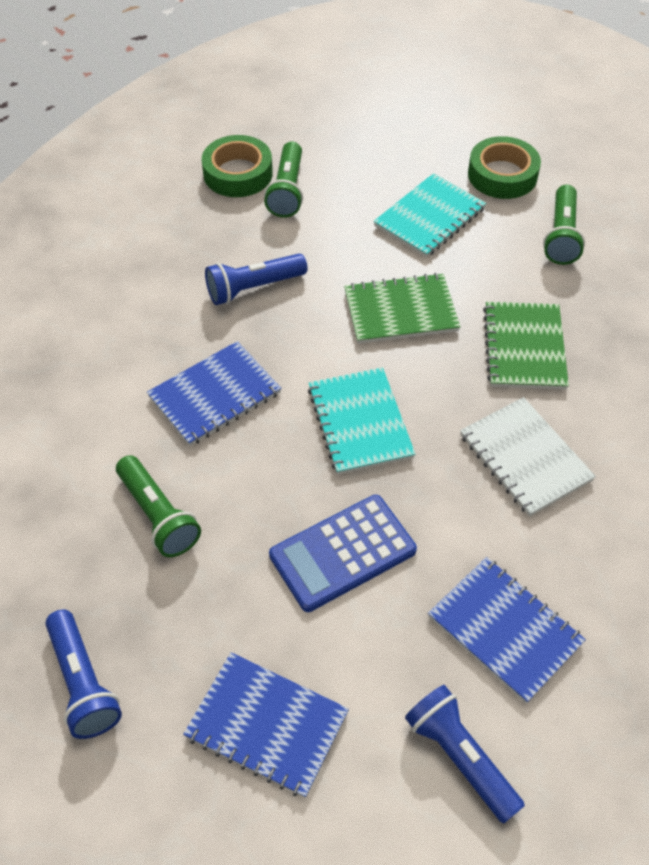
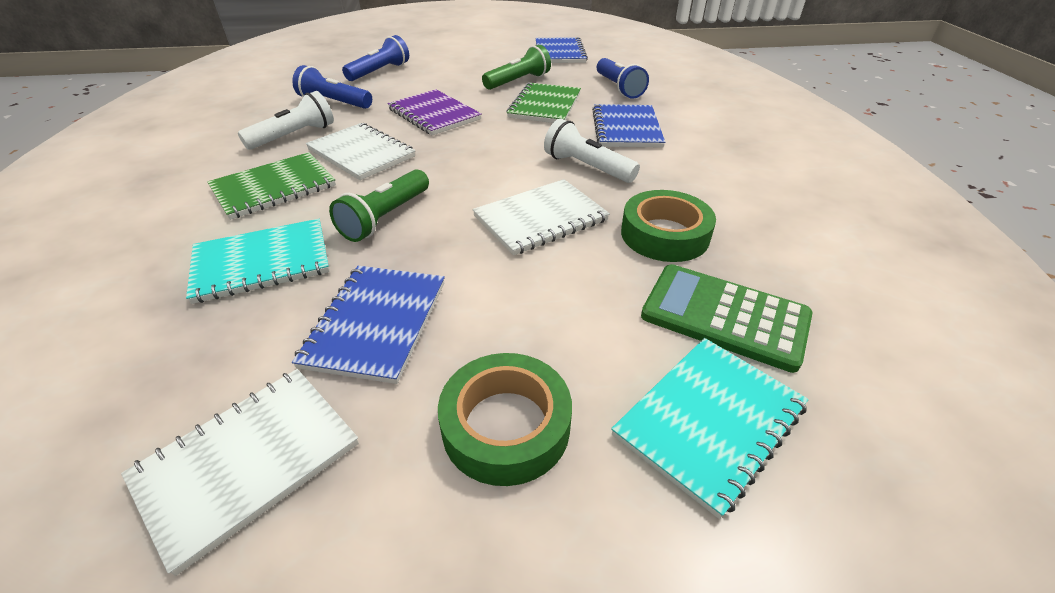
blue calculator: [269,495,417,612] = 1 -> none = 0
green calculator: none = 0 -> [641,264,812,373] = 1
green flashlight: [116,455,201,557] [264,141,303,218] [543,185,585,265] = 3 -> [329,169,429,242] [482,45,551,90] = 2
purple notebook: none = 0 -> [388,89,482,135] = 1
white flashlight: none = 0 -> [238,91,334,150] [544,119,640,183] = 2
white notebook: [460,397,596,517] = 1 -> [121,369,359,576] [306,123,415,180] [473,179,610,256] = 3

